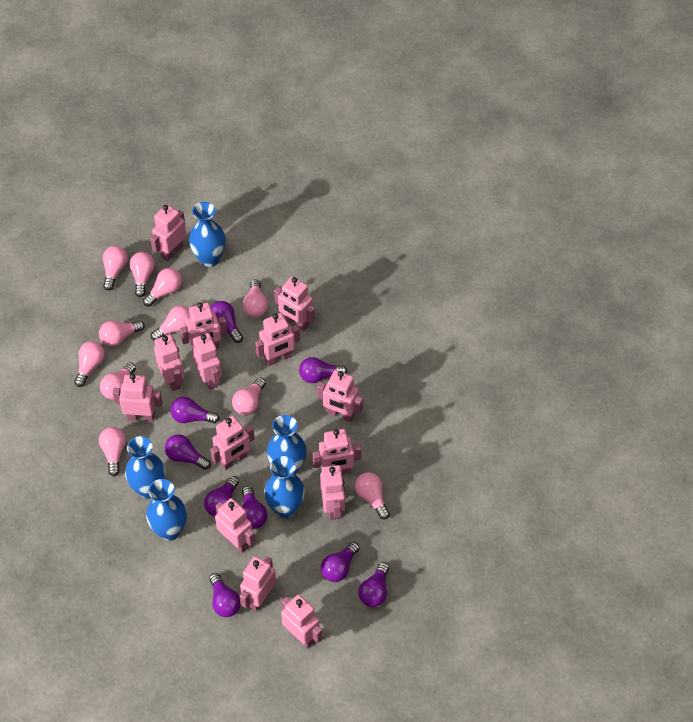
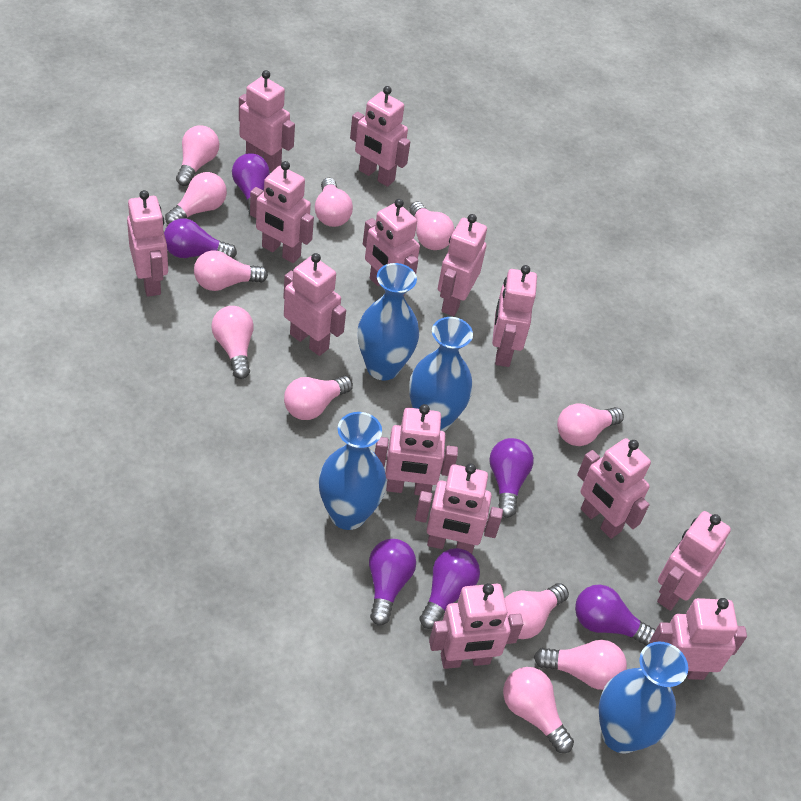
blue vase: [125,436,165,499] [146,479,187,541] [189,202,226,267] [264,456,305,518] [267,415,307,475] = 5 -> [319,412,387,530] [358,263,419,380] [409,317,473,431] [599,642,688,753] = 4
purple light bulb: [165,435,211,470] [170,397,219,423] [204,476,239,516] [209,573,241,617] [211,301,243,343] [242,486,267,529] [299,357,347,383] [321,542,359,582] [358,562,389,607] = 9 -> [164,218,237,258] [232,153,270,217] [369,539,416,626] [419,548,480,629] [489,438,534,518] [575,584,655,646] = 6

